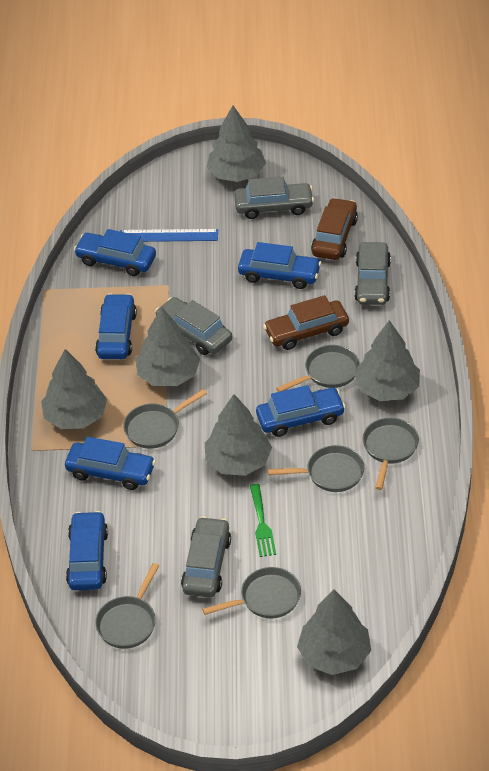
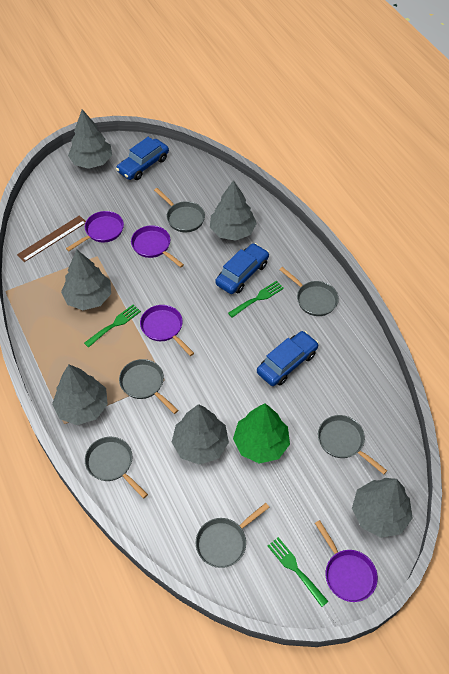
blue car: [65,437,156,490] [66,511,108,590] [74,229,156,276] [95,293,137,359] [238,242,321,289] [256,385,346,437] = 6 -> [116,137,169,180] [215,243,269,294] [257,331,319,386] = 3
blue ruler: [120,229,218,242] = 1 -> none = 0
brown car: [263,295,349,350] [311,198,358,260] = 2 -> none = 0
brown ruler: none = 0 -> [17,215,86,262] = 1
green fork: [250,484,276,557] = 1 -> [84,305,141,348] [228,281,284,318] [267,537,329,607] = 3
green tree: none = 0 -> [233,403,290,464] = 1
grey car: [155,297,232,355] [181,516,231,597] [234,177,314,219] [354,242,391,305] = 4 -> none = 0
purple pan: none = 0 -> [66,211,124,251] [131,225,184,268] [140,305,194,356] [315,520,378,602] = 4

